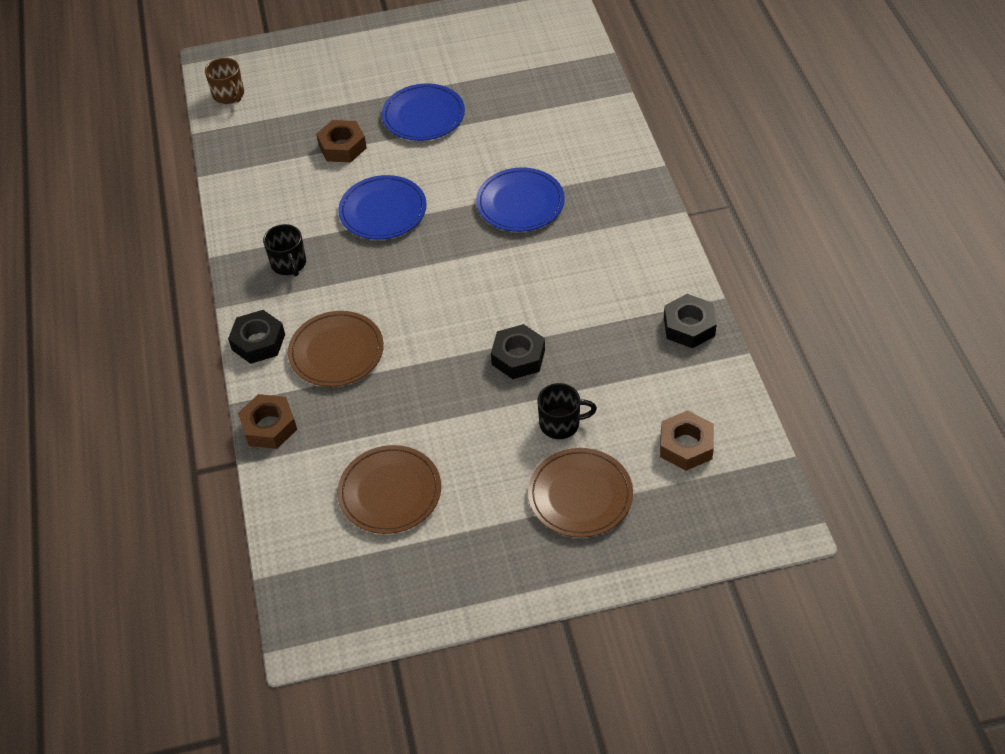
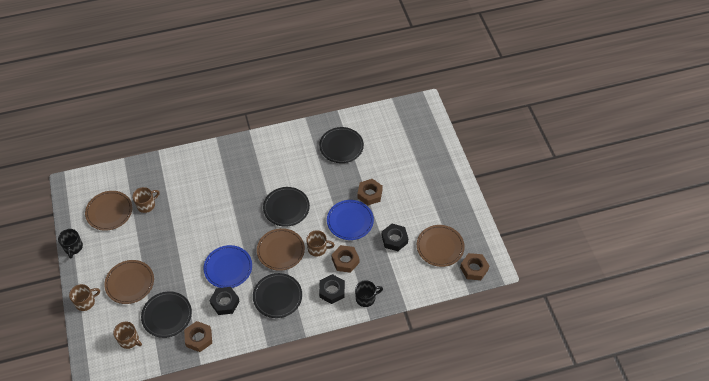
black plate: none = 0 -> [141,291,192,338] [253,273,302,318] [263,187,310,227] [319,127,364,163] = 4
blue plate: [338,175,427,240] [382,84,465,141] [476,167,565,232] = 3 -> [203,245,252,288] [327,200,374,240] = 2
brown mug: [205,58,244,104] = 1 -> [69,284,100,311] [113,322,142,349] [132,187,159,213] [306,230,335,257] = 4
brown nut: [238,394,297,449] [316,120,367,162] [660,410,714,471] = 3 -> [184,321,212,352] [332,245,359,273] [357,179,383,205] [460,253,489,280] = 4
brown plate: [288,311,384,387] [337,445,441,534] [528,448,633,538] = 3 -> [85,191,132,231] [104,260,154,304] [257,228,305,271] [417,225,465,267] = 4

